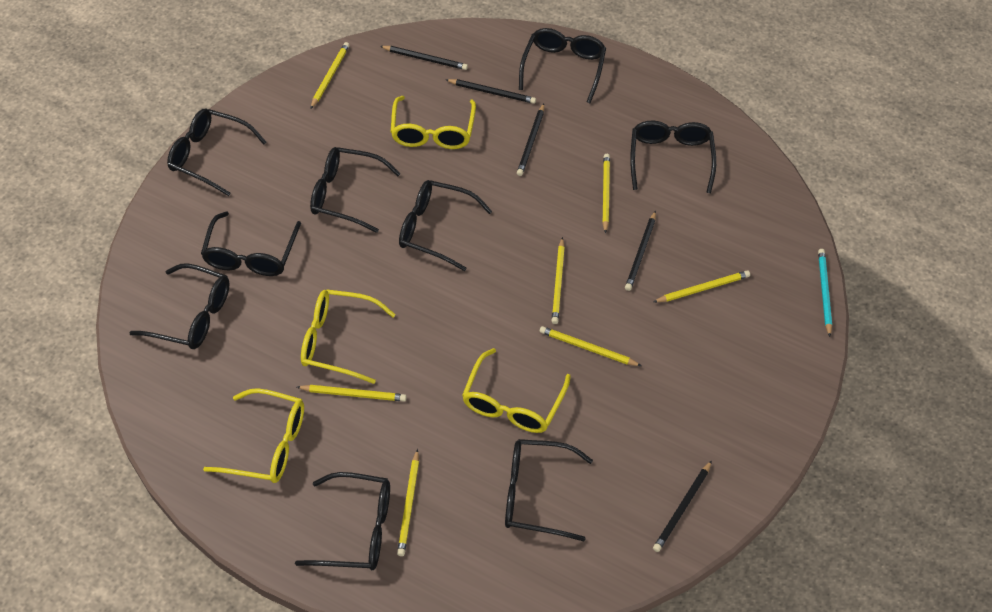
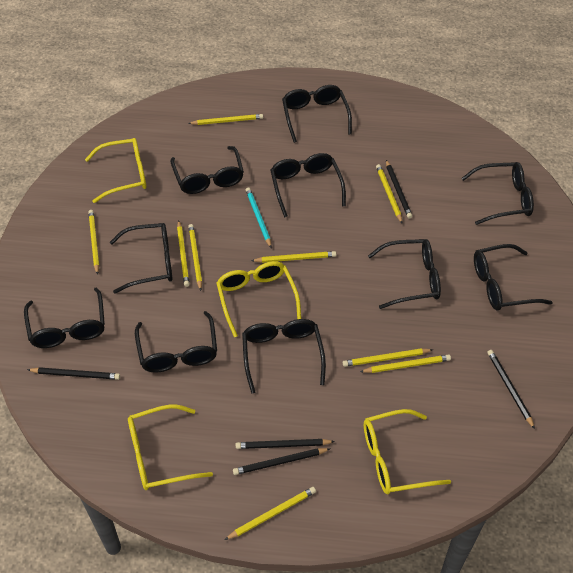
black glasses: [129,263,229,349] [167,109,266,196] [201,211,301,276] [295,472,390,570] [310,147,401,233] [399,180,492,271] [505,439,593,541] [519,28,606,103] [630,120,716,193] = 9 -> [24,287,105,348] [110,223,172,294] [135,311,217,373] [170,146,244,194] [242,319,326,394] [270,153,346,218] [282,85,352,143] [368,239,441,309] [461,162,534,225] [474,244,553,311] = 10
yellow pencil: [297,385,407,402] [310,42,350,109] [397,449,419,556] [540,326,641,366] [552,237,565,324] [602,154,610,234] [653,270,750,302] = 7 -> [88,210,99,275] [177,220,190,287] [188,114,263,125] [188,224,202,291] [225,487,316,540] [251,251,336,263] [343,348,433,367] [360,355,451,373] [376,164,402,223] = 9

